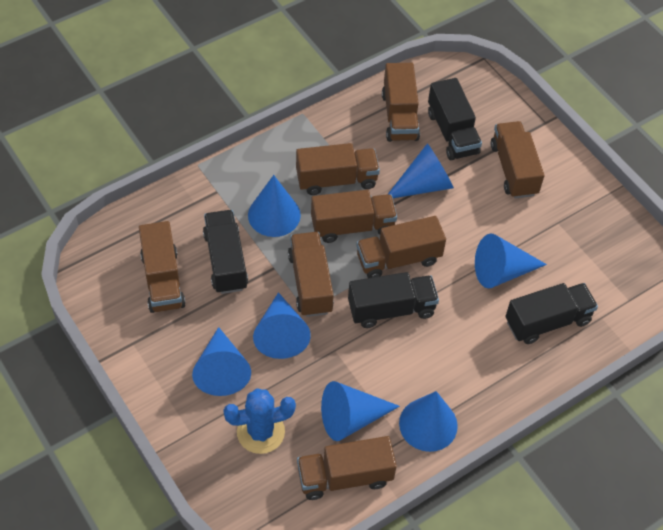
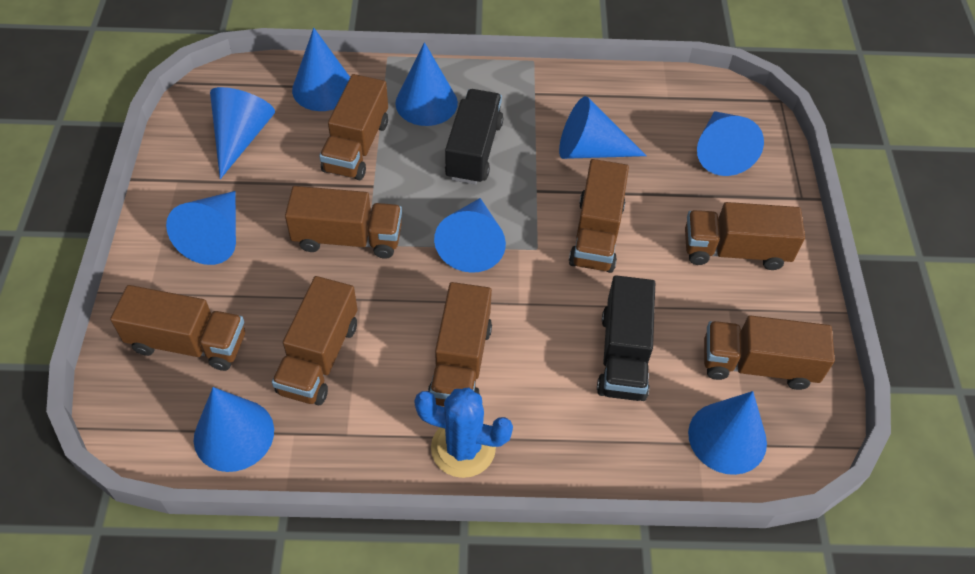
black truck: [203,210,248,294] [348,272,439,328] [428,78,482,160] [505,283,598,344] = 4 -> [445,89,504,185] [597,275,655,401] = 2
blue cone: [192,327,251,396] [248,175,301,237] [253,292,311,359] [321,381,400,441] [388,143,454,198] [399,391,458,452] [475,233,547,288] = 7 -> [166,191,236,265] [194,387,274,472] [210,87,275,179] [292,28,350,111] [395,42,458,126] [434,198,506,273] [559,96,647,159] [688,391,767,475] [697,111,764,176] = 9

